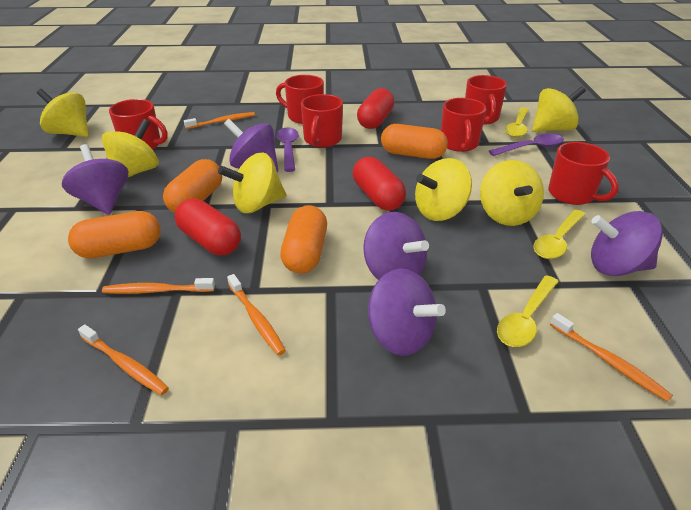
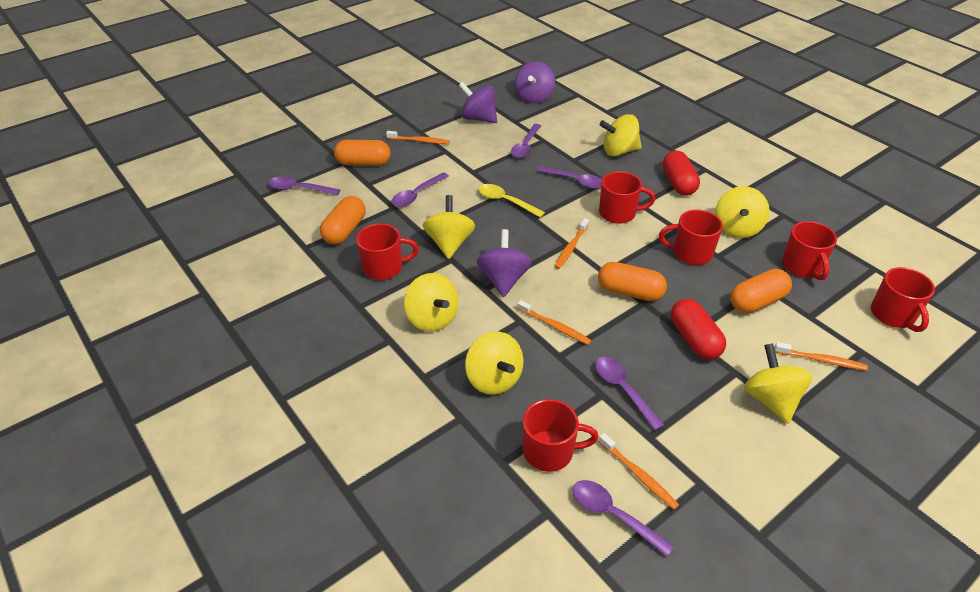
purple spinning top: [62,144,128,215] [224,119,278,172] [363,212,429,280] [368,268,446,356] [591,211,663,276] = 5 -> [459,82,497,123] [476,229,532,297] [515,61,555,103] = 3
purple spoon: [276,127,299,172] [489,134,564,156] = 2 -> [268,176,340,195] [391,173,449,207] [511,124,541,158] [537,166,602,189] [573,480,674,557] [595,357,664,431] = 6
red capsule: [175,198,241,255] [353,157,406,211] [357,88,394,129] = 3 -> [663,151,700,196] [671,299,726,360] = 2
yellow spoon: [497,275,559,347] [505,107,529,138] [533,210,586,259] = 3 -> [479,184,545,218] = 1

